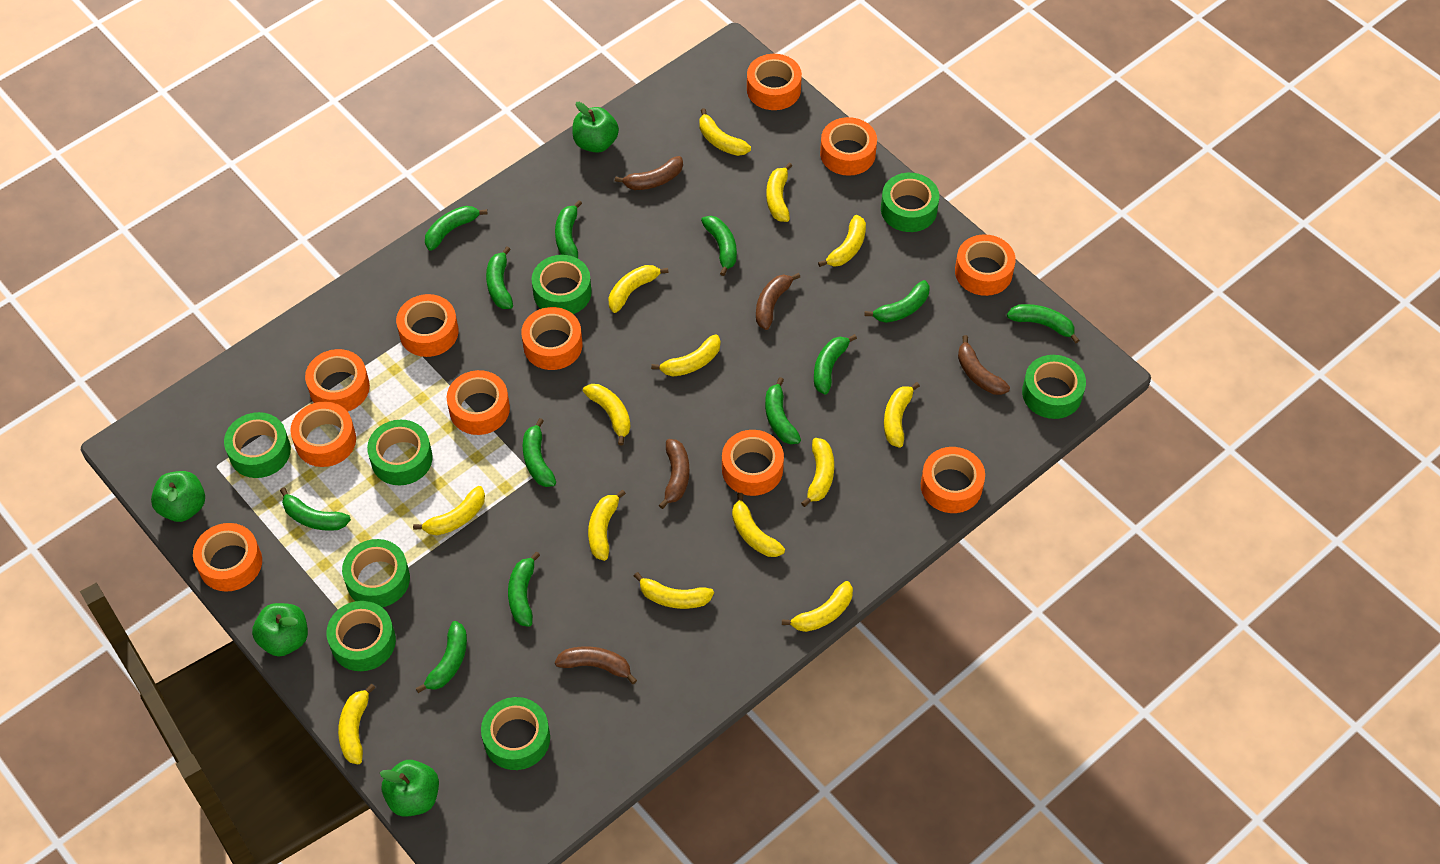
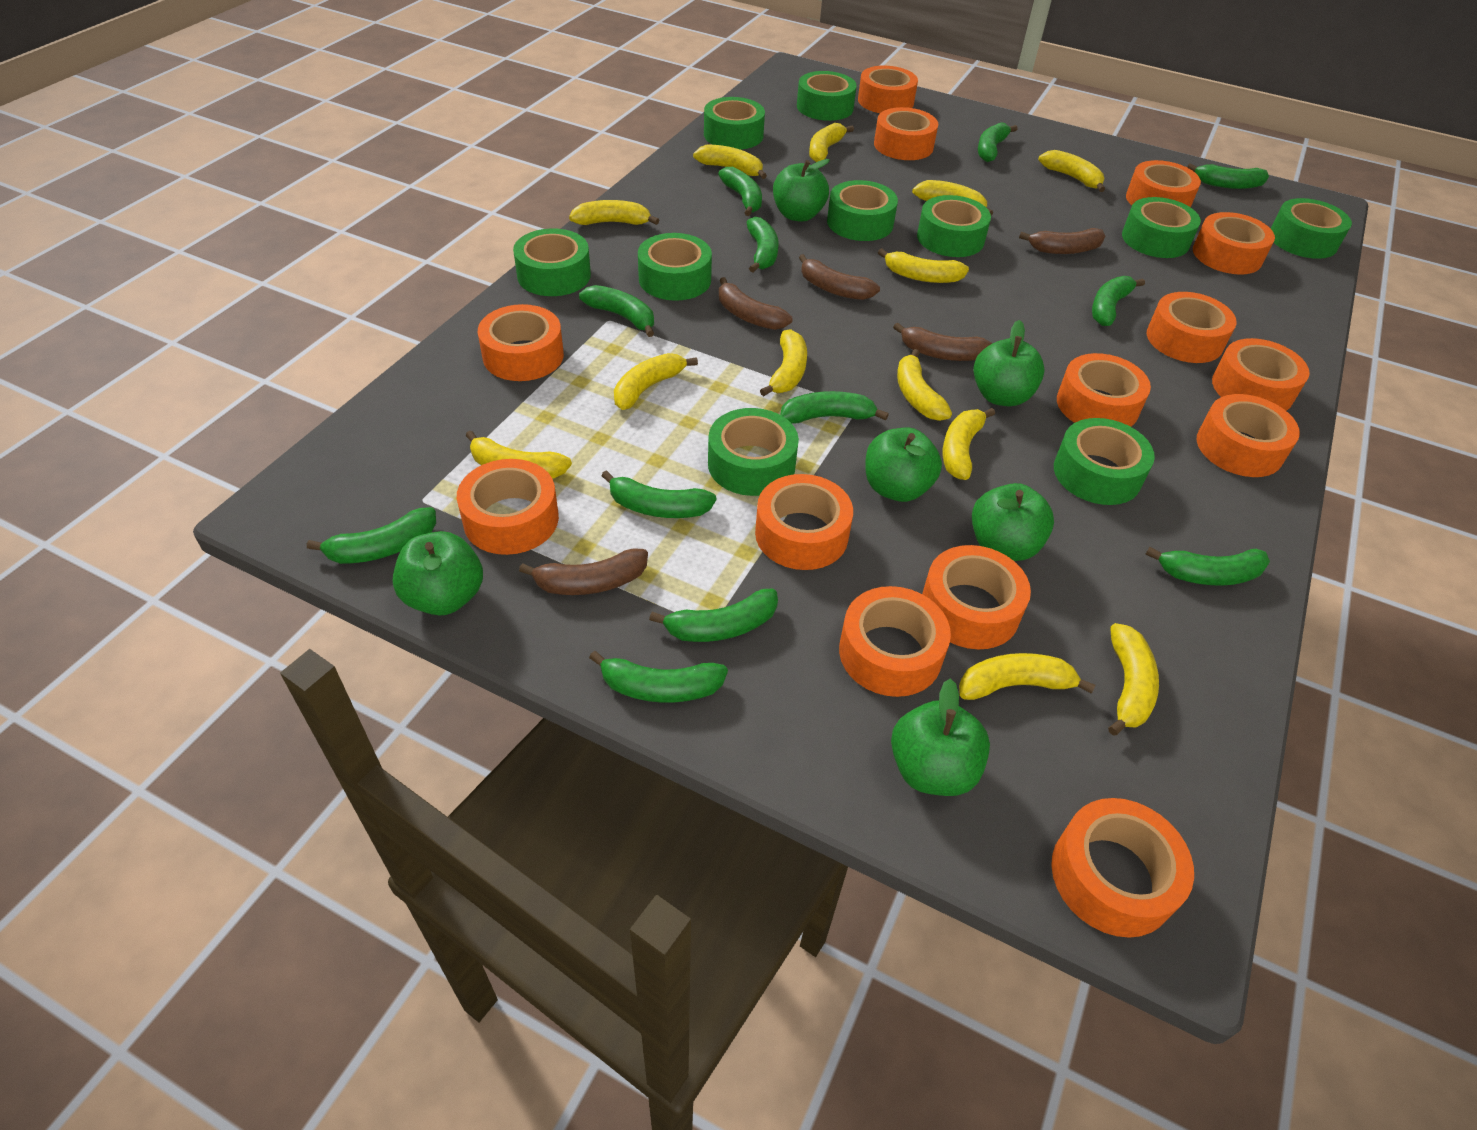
green apple: [151,471,205,522] [252,603,308,657] [380,760,439,817] [572,102,619,153] = 4 -> [392,531,483,616] [773,159,830,222] [865,428,942,502] [891,679,990,796] [972,483,1054,561] [974,320,1045,406] = 6
green tape: [224,412,291,478] [326,601,396,671] [342,539,410,607] [367,420,433,485] [481,697,550,770] [532,255,592,314] [881,173,939,232] [1022,355,1086,419] = 8 -> [513,228,591,296] [638,233,712,301] [704,97,765,150] [708,408,799,496] [797,71,857,121] [827,180,898,241] [917,195,991,257] [1054,418,1155,505] [1122,197,1201,258] [1270,198,1352,259] = 10
orange tape: [193,523,262,592] [290,402,356,467] [305,349,370,412] [396,294,458,357] [447,370,510,435] [521,307,583,370] [722,430,784,496] [747,54,802,110] [820,117,877,176] [921,447,985,513] [955,234,1016,296] = 11 -> [457,459,559,555] [478,304,564,381] [755,474,853,570] [839,586,951,697] [858,66,918,113] [874,107,938,160] [922,545,1031,649] [1051,798,1194,938] [1057,353,1151,427] [1126,160,1201,207] [1147,292,1237,363] [1193,212,1275,274] [1197,394,1300,477] [1212,338,1310,411] = 14
yellow banana: [338,684,376,764] [413,486,485,535] [583,384,631,445] [588,490,626,561] [608,265,669,313] [634,572,714,609] [651,334,721,377] [699,108,751,156] [732,493,785,557] [766,162,792,222] [782,581,853,632] [801,438,834,507] [818,215,866,267] [884,382,920,448] = 14 -> [465,430,572,479] [569,200,659,225] [614,353,698,410] [693,145,767,179] [760,329,807,396] [809,123,854,162] [878,248,969,283] [897,349,952,421] [912,180,993,216] [942,408,995,480] [959,653,1095,700] [1039,150,1105,192] [1108,623,1159,736] = 13

